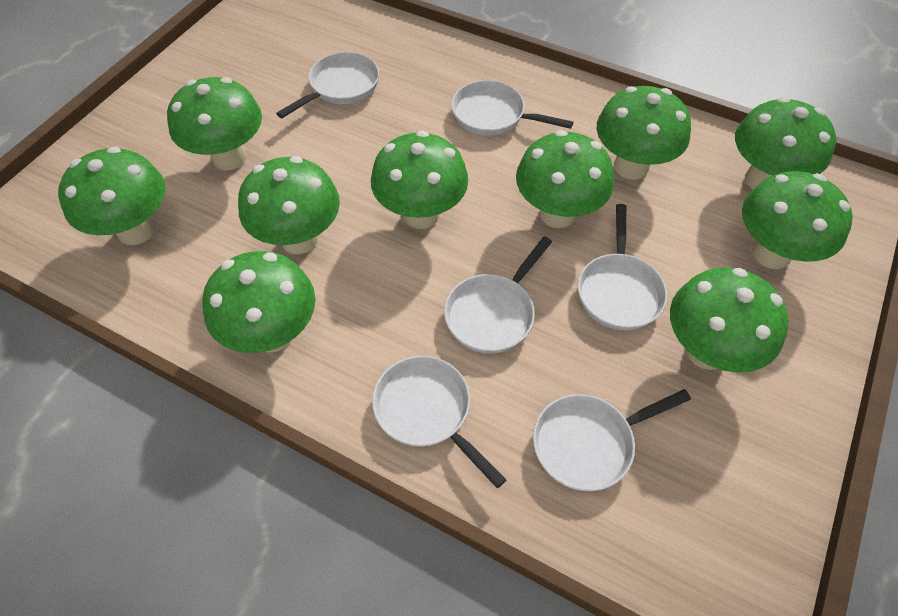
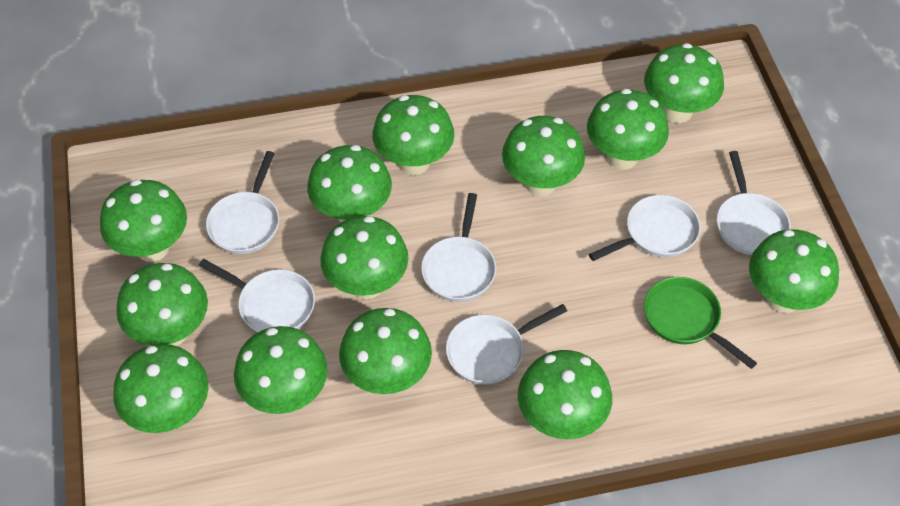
green mushroom: [58,147,166,245] [167,77,262,170] [202,251,315,353] [238,156,340,254] [371,131,468,229] [516,130,614,228] [597,86,691,180] [670,268,789,372] [735,97,836,190] [742,171,853,269] = 10 -> [100,179,187,262] [114,344,209,433] [117,263,208,346] [234,326,328,414] [307,145,392,223] [320,216,409,299] [339,308,432,394] [372,95,454,175] [502,116,585,196] [518,350,612,439] [587,89,669,170] [644,43,724,123] [749,229,839,313] = 13
green pan: none = 0 -> [644,277,757,369] = 1

